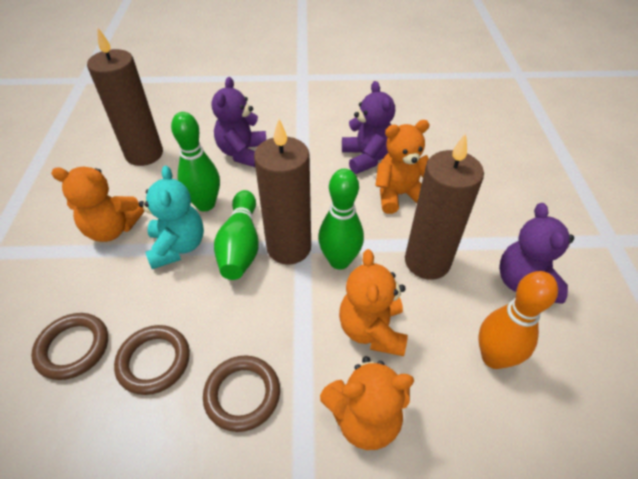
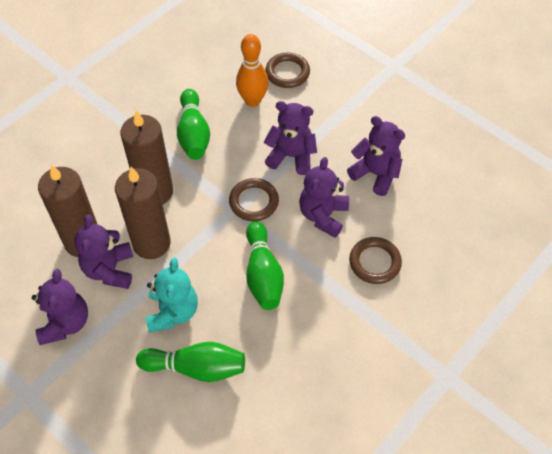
orange teddy bear: [51,167,144,242] [320,356,414,450] [339,249,408,356] [375,120,430,214] = 4 -> none = 0
purple teddy bear: [212,77,266,167] [342,81,395,174] [499,203,574,304] = 3 -> [32,269,88,345] [74,214,133,289] [264,101,317,175] [299,157,349,238] [347,116,405,196] = 5

